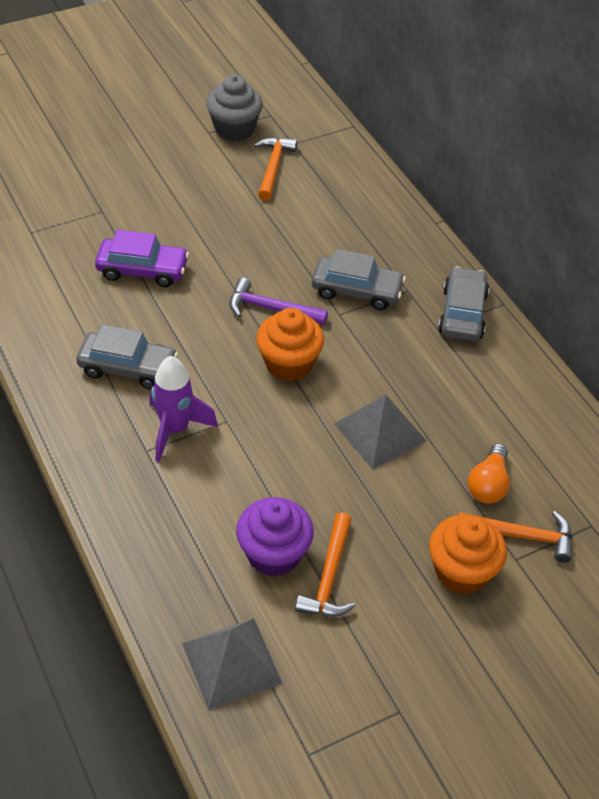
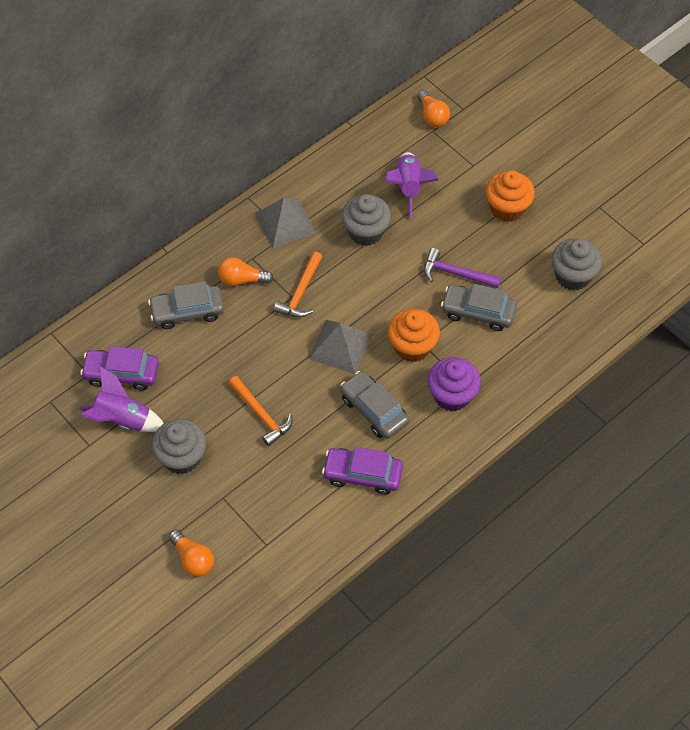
grey cupcake: [206,75,263,142] = 1 -> [152,419,206,474] [341,194,391,246] [551,238,602,291] = 3
orange hammer: [254,137,297,201] [295,512,355,617] [458,511,572,563] = 3 -> [228,376,292,446] [274,251,322,318] = 2
orange light bulb: [468,443,510,504] = 1 -> [168,529,214,577] [218,257,274,286] [417,90,450,127] = 3
purple car: [95,230,189,287] = 1 -> [80,346,159,390] [322,447,403,495] = 2
purple rocket: [149,356,218,462] = 1 -> [80,366,164,432] [385,152,439,219] = 2

